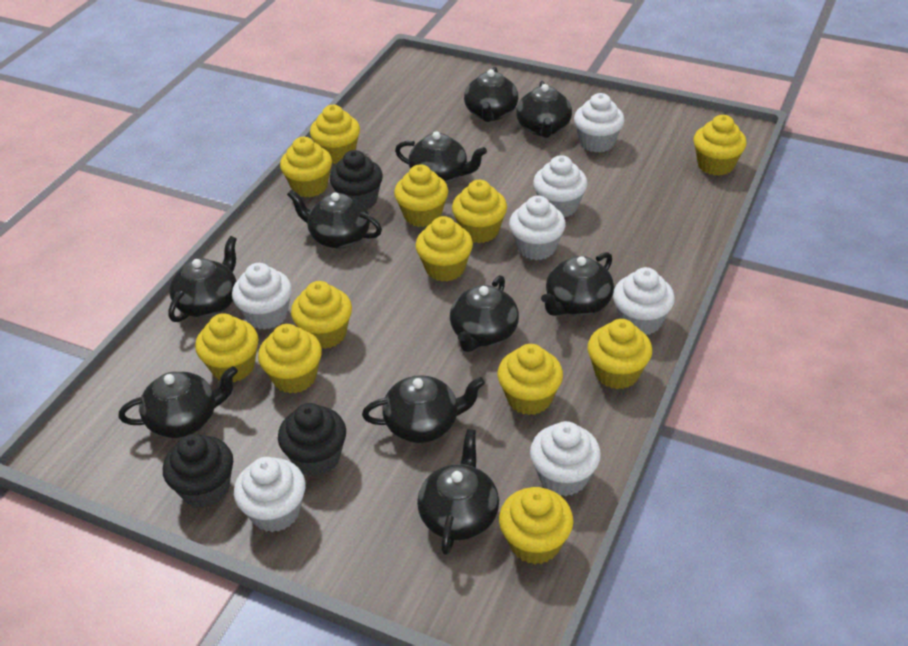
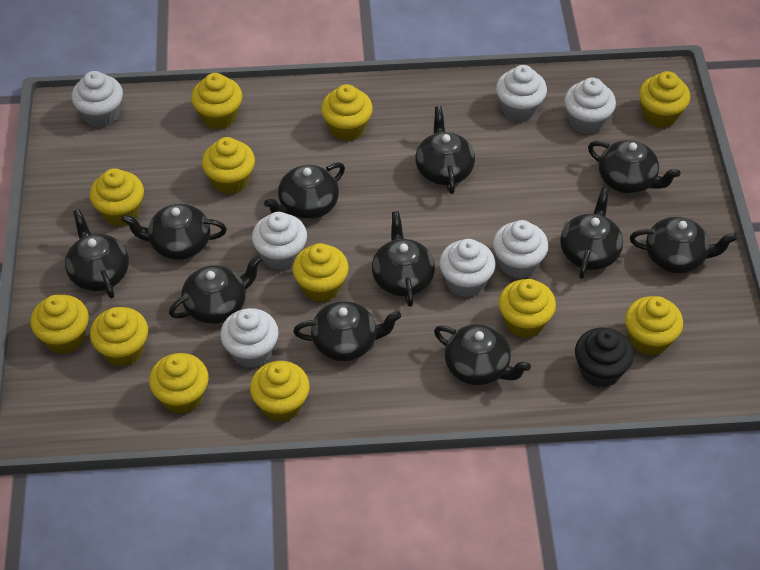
black cupcake: [163,434,233,508] [278,403,346,476] [330,150,383,210] = 3 -> [575,327,634,388] = 1
black teapot: [119,366,238,438] [168,236,237,322] [287,190,382,249] [362,375,485,443] [395,131,487,184] [417,429,499,555] [450,275,519,352] [464,67,518,122] [516,81,572,138] [541,252,614,316] = 10 -> [65,209,129,299] [122,204,227,260] [169,255,262,324] [264,162,345,219] [293,301,401,361] [372,211,435,307] [415,106,475,194] [434,324,531,385] [560,187,623,279] [588,140,681,194] [630,217,737,273] = 11

